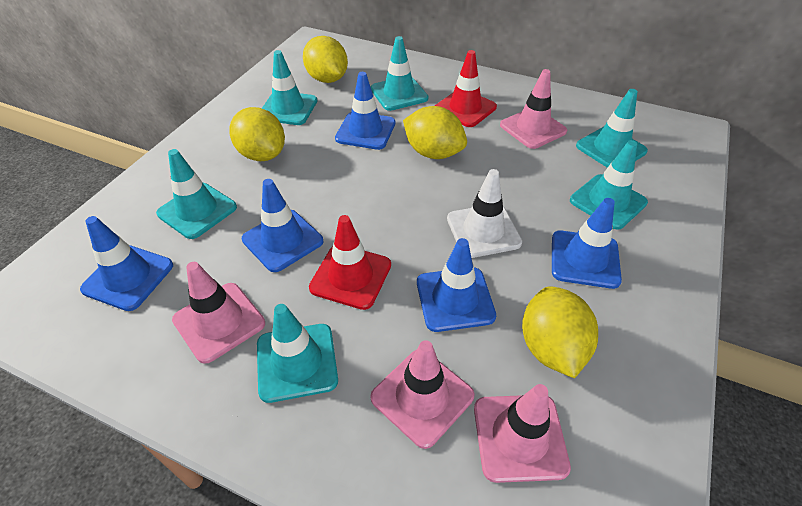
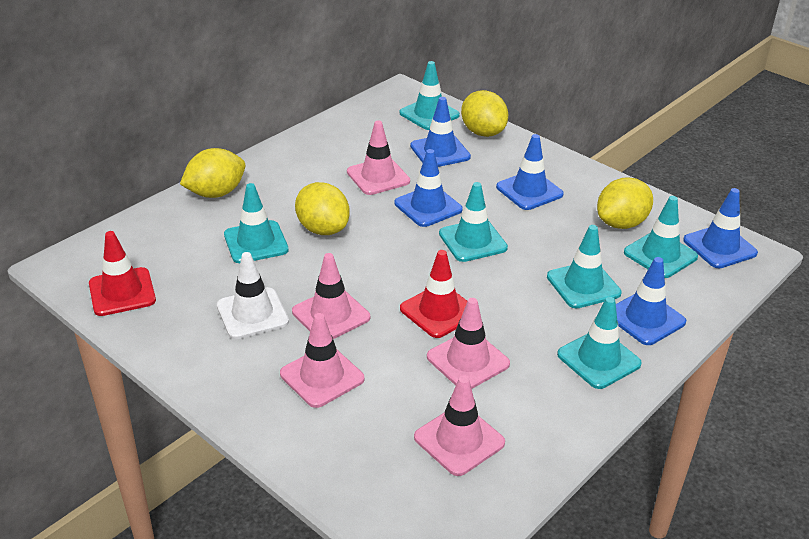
pink traffic cone: [172,262,265,364] [370,340,475,449] [474,384,571,483] [500,69,567,149] = 4 -> [280,313,365,408] [292,253,370,339] [347,120,410,195] [414,376,505,476] [427,298,510,389] = 5

